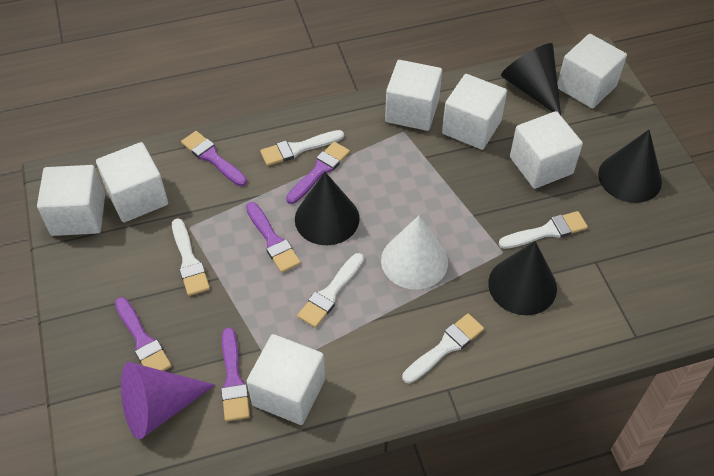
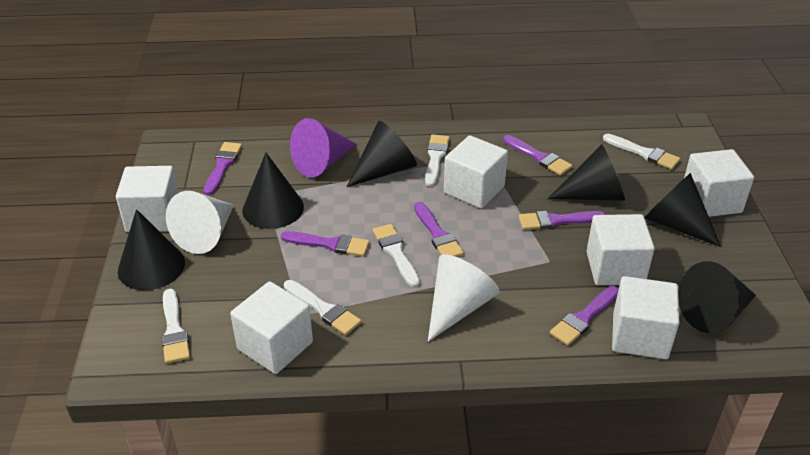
black cone: [295,172,360,245] [488,241,557,315] [501,43,561,115] [598,130,662,203] = 4 -> [118,209,185,290] [242,153,304,229] [347,121,417,187] [548,144,625,201] [644,173,721,247] [678,261,756,333] = 6
purple brush: [115,297,172,371] [181,131,247,186] [221,327,250,421] [246,202,301,273] [286,142,350,204] = 5 -> [204,142,242,195] [281,231,370,256] [414,202,464,257] [503,135,572,175] [519,211,606,230] [550,286,619,346] = 6
white cone: [381,216,448,290] = 1 -> [166,191,234,254] [428,254,500,342] = 2
white cube: [37,165,105,236] [96,142,168,222] [247,334,325,425] [385,60,442,131] [442,74,507,150] [510,111,583,189] [557,34,627,109] = 7 -> [116,166,178,232] [230,281,313,374] [444,135,508,209] [586,214,655,285] [612,276,679,359] [684,149,754,217] = 6

